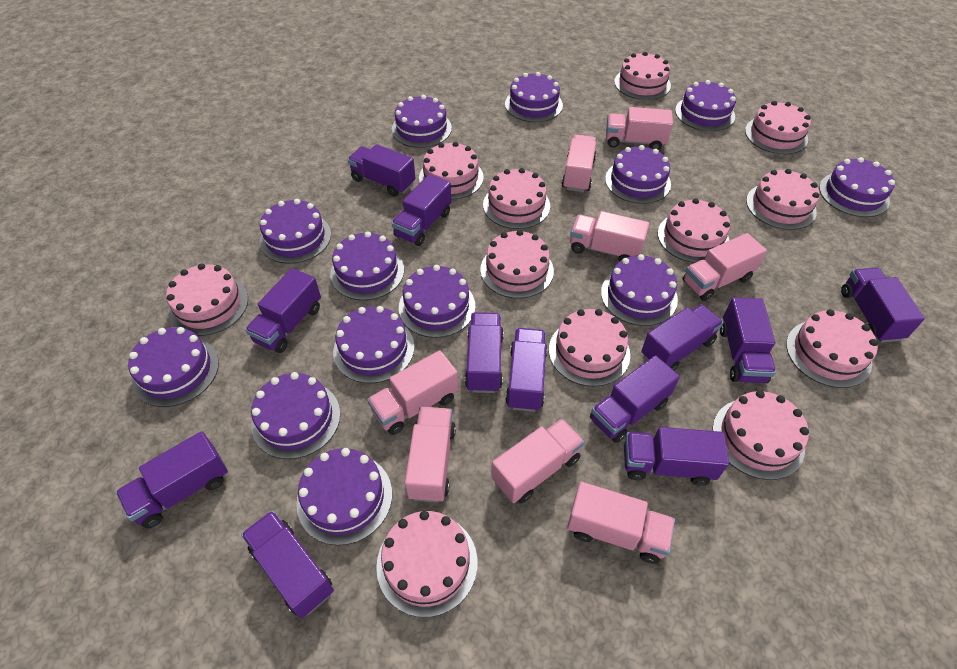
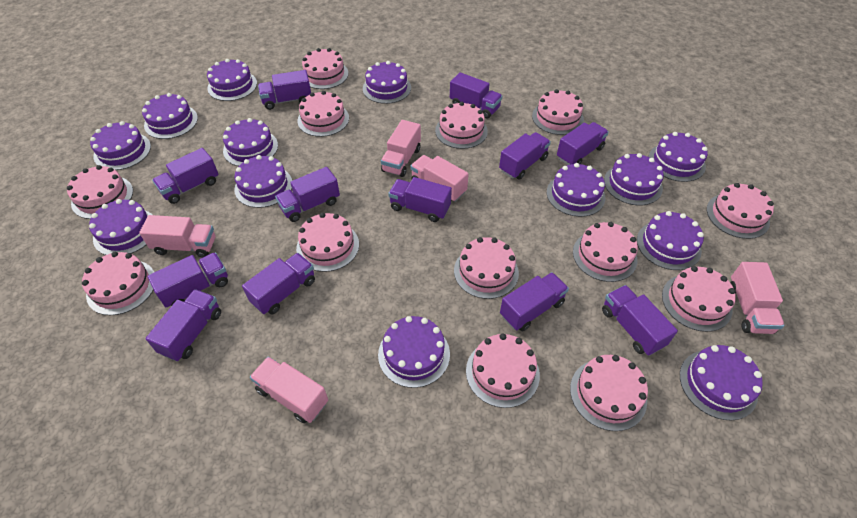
pink cake: [166,263,248,336] [376,511,477,617] [419,142,484,200] [480,230,554,298] [483,168,550,229] [549,309,630,387] [614,52,671,100] [658,198,730,263] [712,390,809,480] [745,101,811,154] [746,169,820,230] [786,309,878,388] = 12 -> [67,165,133,219] [82,252,154,315] [296,213,359,272] [297,91,349,137] [302,48,348,89] [435,102,488,149] [454,237,519,299] [466,334,540,408] [532,89,584,135] [570,355,648,431] [573,222,638,282] [662,266,736,332] [707,183,774,239] = 13
pink truck: [367,350,459,435] [405,407,456,503] [491,419,584,503] [562,134,596,192] [567,482,675,564] [570,211,649,262] [606,107,673,150] [683,233,767,301] = 8 -> [139,215,216,258] [250,356,328,423] [381,120,421,177] [410,155,469,202] [730,262,784,334] = 5

